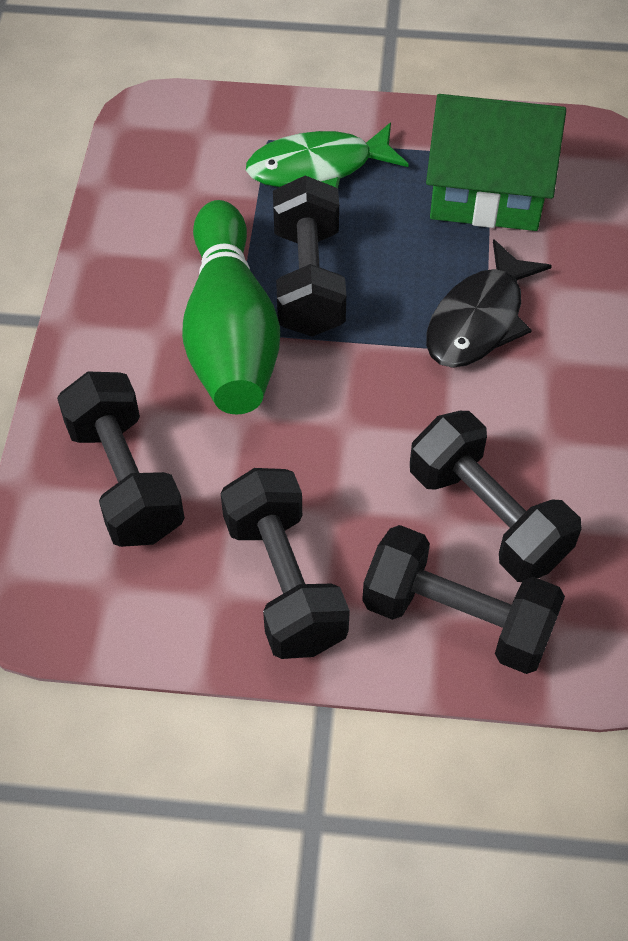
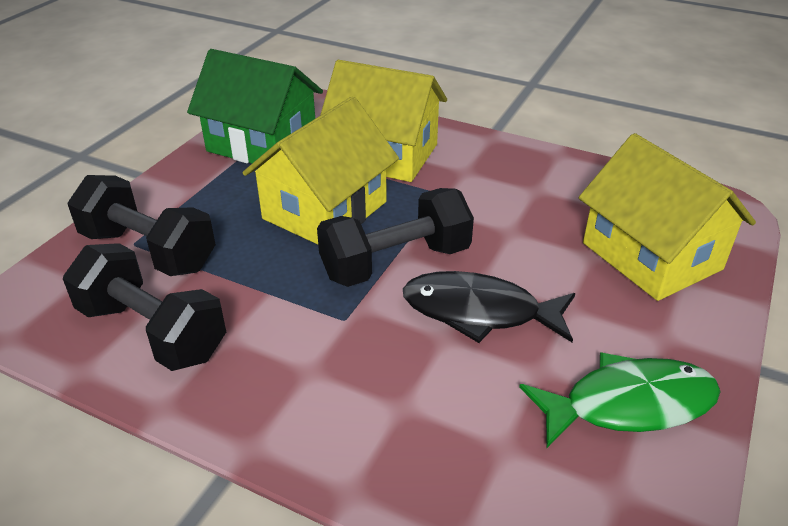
black dumbbell: [57,371,185,547] [221,468,350,659] [273,176,346,336] [362,525,565,674] [410,411,582,582] = 5 -> [63,243,226,371] [68,175,216,276] [317,188,474,287] = 3
green bowling pin: [182,200,280,415] = 1 -> none = 0
yellow house: none = 0 -> [243,96,399,244] [320,60,447,182] [579,133,756,301] = 3

